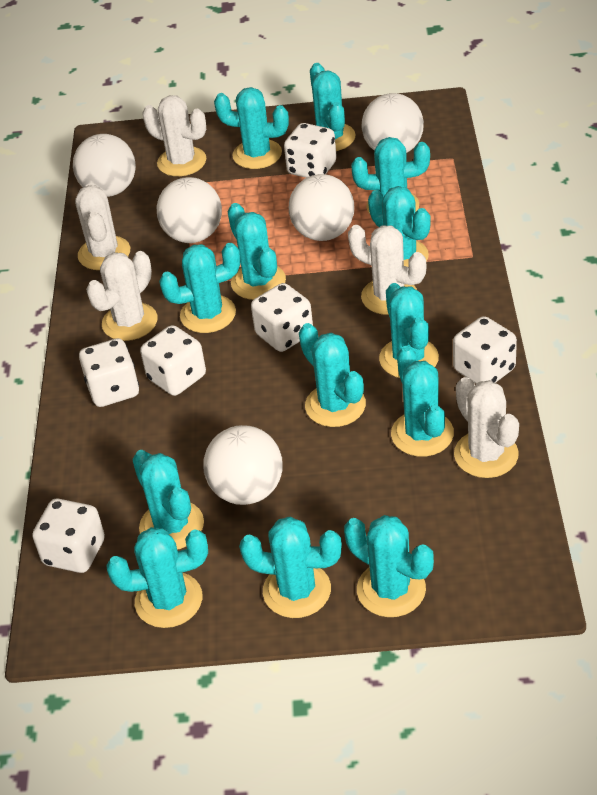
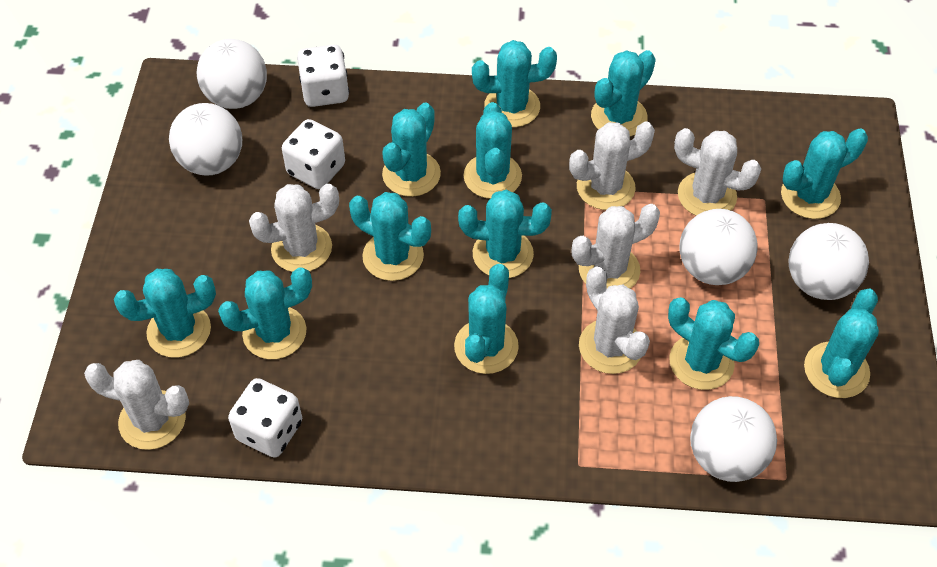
turquoise cactus: [106,527,208,628] [132,450,204,550] [159,243,240,333] [214,87,289,169] [228,203,286,300] [239,517,342,618] [299,323,366,427] [310,63,356,151] [344,515,434,617] [351,137,430,214] [368,186,431,267] [379,283,439,378] [391,346,454,457] = 13 -> [114,269,216,358] [218,267,312,359] [349,192,431,281] [382,103,441,197] [454,264,519,374] [458,190,552,278] [464,102,522,199] [472,40,557,127] [591,50,656,137] [668,297,759,390] [781,129,868,219] [804,289,879,398] = 12
white cactus: [75,184,130,270] [86,251,158,341] [142,95,206,176] [348,225,426,315] [454,377,519,478] = 5 -> [84,360,189,450] [249,184,339,272] [569,122,655,210] [572,204,660,289] [579,266,650,374] [674,128,761,216] = 6
white dice: [32,499,105,573] [79,338,139,407] [140,325,206,396] [251,283,313,352] [284,123,337,178] [453,316,517,384] = 6 -> [228,378,302,457] [282,119,345,189] [297,45,349,107] = 3

